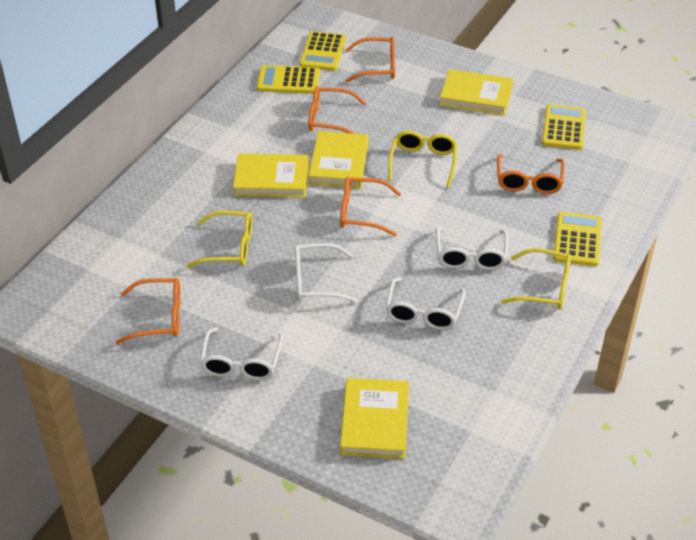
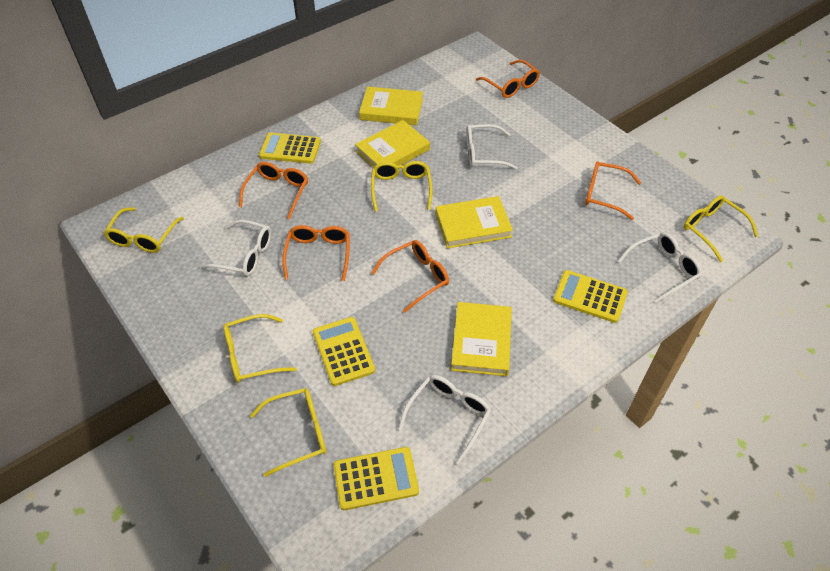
yellow glasses: [187,211,252,268] [388,131,458,188] [501,248,572,309] = 3 -> [104,207,184,253] [223,314,297,383] [250,388,326,477] [371,161,433,212] [683,195,758,262] = 5

